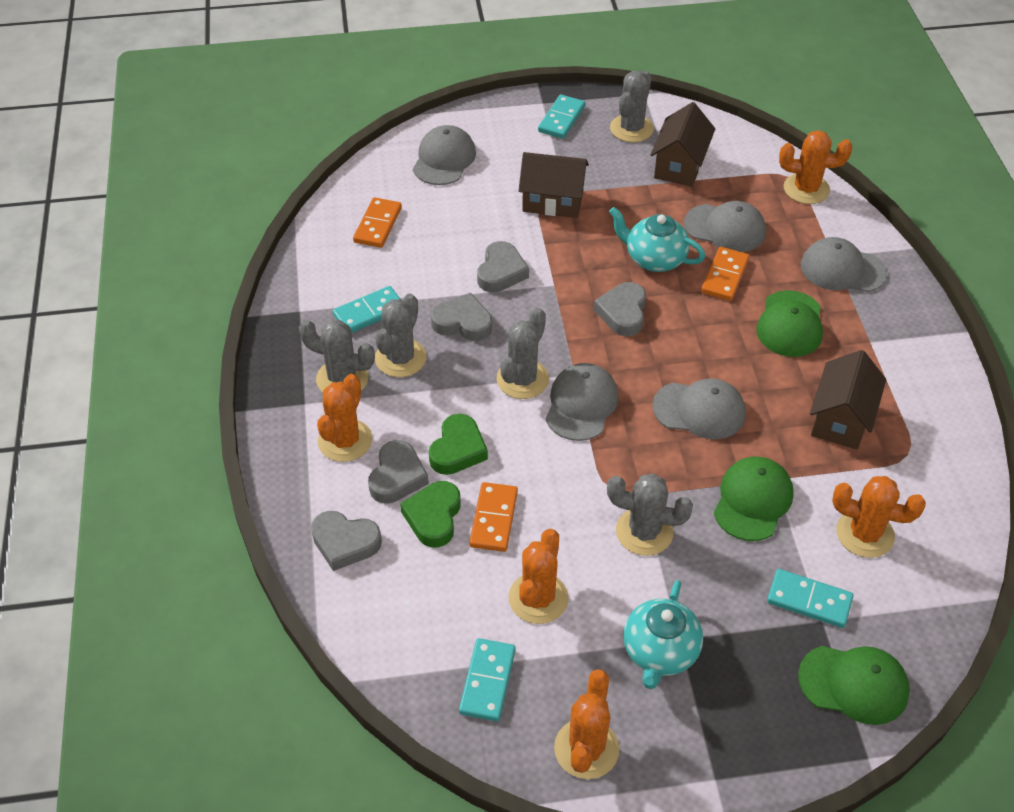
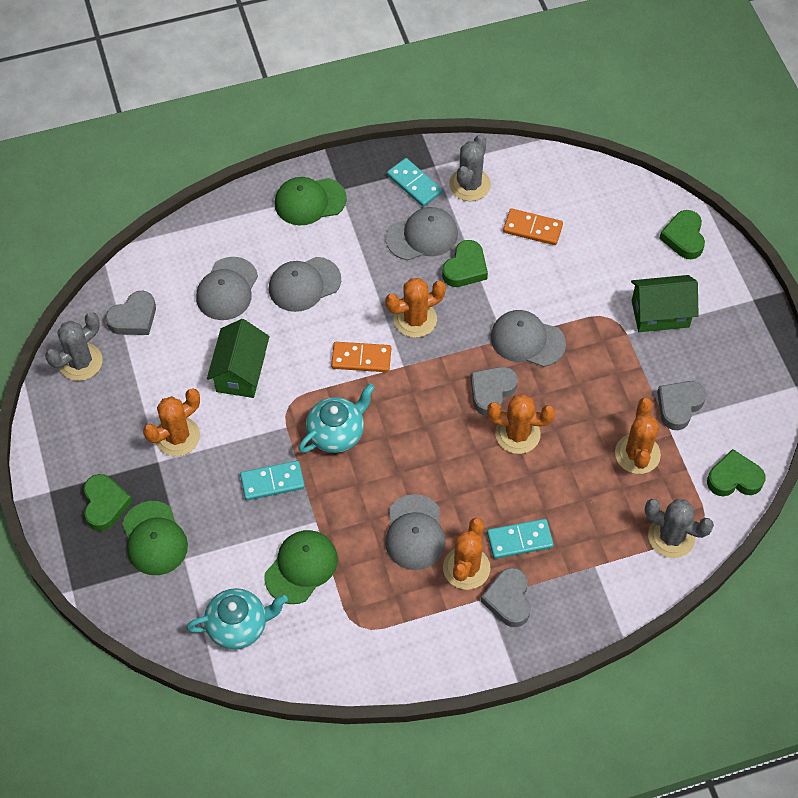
brown house: [519,152,589,218] [650,102,715,187] [810,350,886,450] = 3 -> none = 0
green heart: [400,481,461,547] [429,414,488,475] = 2 -> [84,474,133,531] [442,240,488,287] [659,210,705,259] [707,449,766,496] = 4
green house: none = 0 -> [207,319,270,398] [631,275,699,332] = 2
grey cactus: [299,320,375,392] [375,294,427,377] [497,308,549,399] [607,474,693,556] [610,70,654,142] = 5 -> [45,312,103,381] [449,135,491,201] [645,499,714,558] = 3
grey heart: [311,511,382,571] [368,440,429,504] [431,293,492,341] [477,241,529,293] [594,282,646,336] = 5 -> [106,291,156,335] [471,367,518,416] [481,568,531,627] [657,381,706,430] = 4
orange domino: [353,197,402,248] [469,482,518,552] [701,247,749,301] = 3 -> [331,342,391,372] [503,208,563,245] = 2
turquoise domino: [333,286,400,333] [459,638,516,722] [538,95,585,139] [767,569,853,628] = 4 -> [240,461,305,500] [387,158,442,207] [487,519,554,559] = 3

